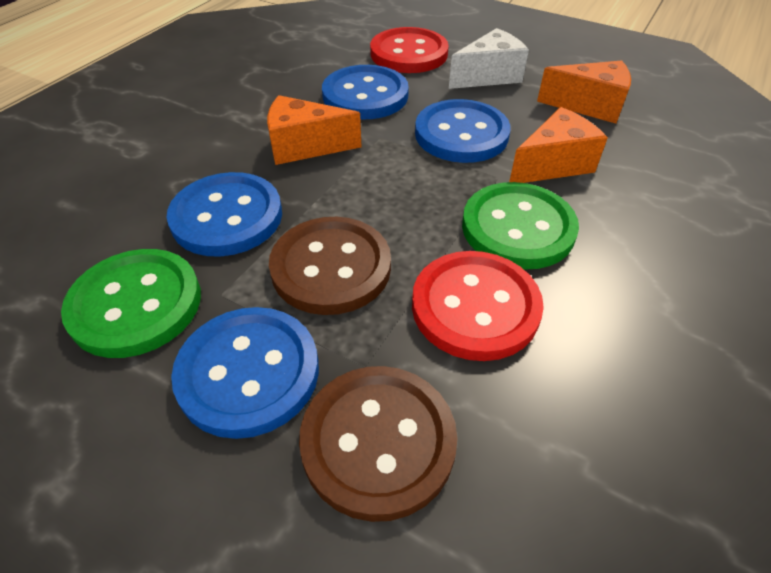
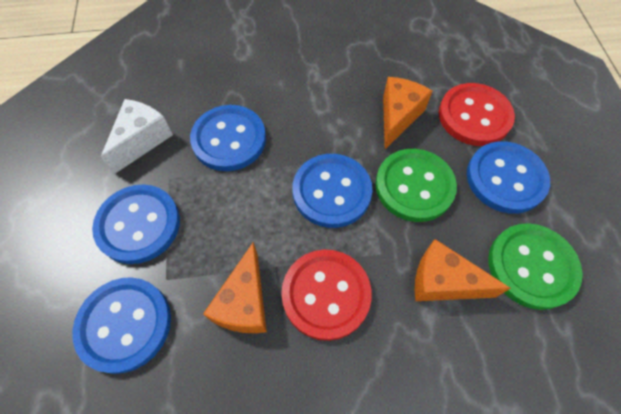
blue button: [167,172,282,257] [171,307,319,439] [322,65,409,120] [415,99,511,163] = 4 -> [72,277,171,374] [92,184,180,264] [190,105,266,171] [292,154,372,228] [467,141,550,214] = 5
brown button: [269,217,391,315] [299,366,457,522] = 2 -> none = 0

